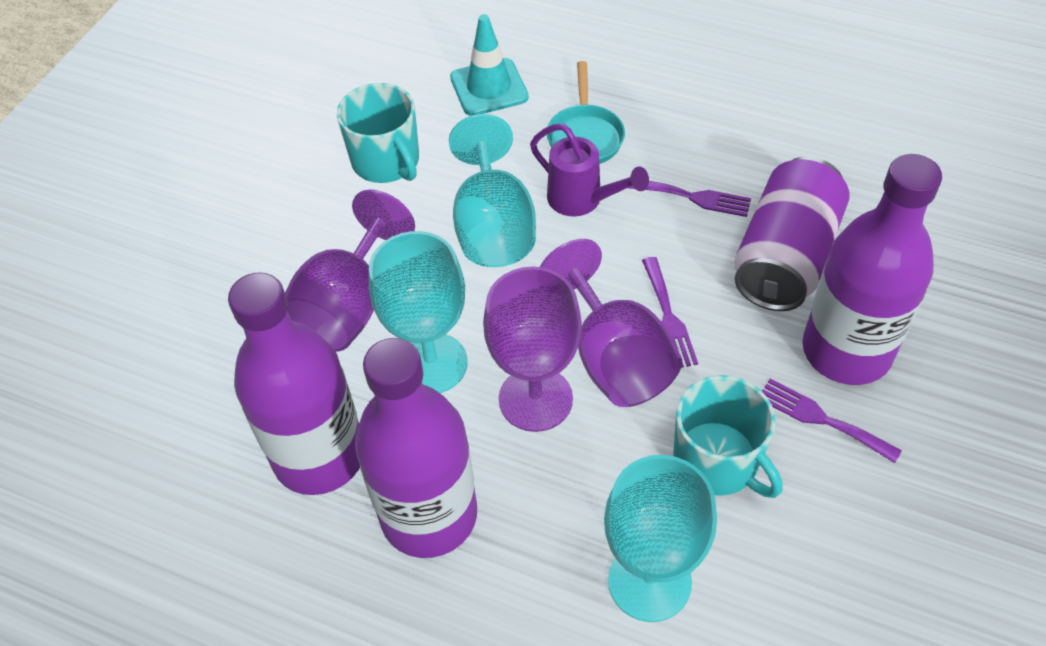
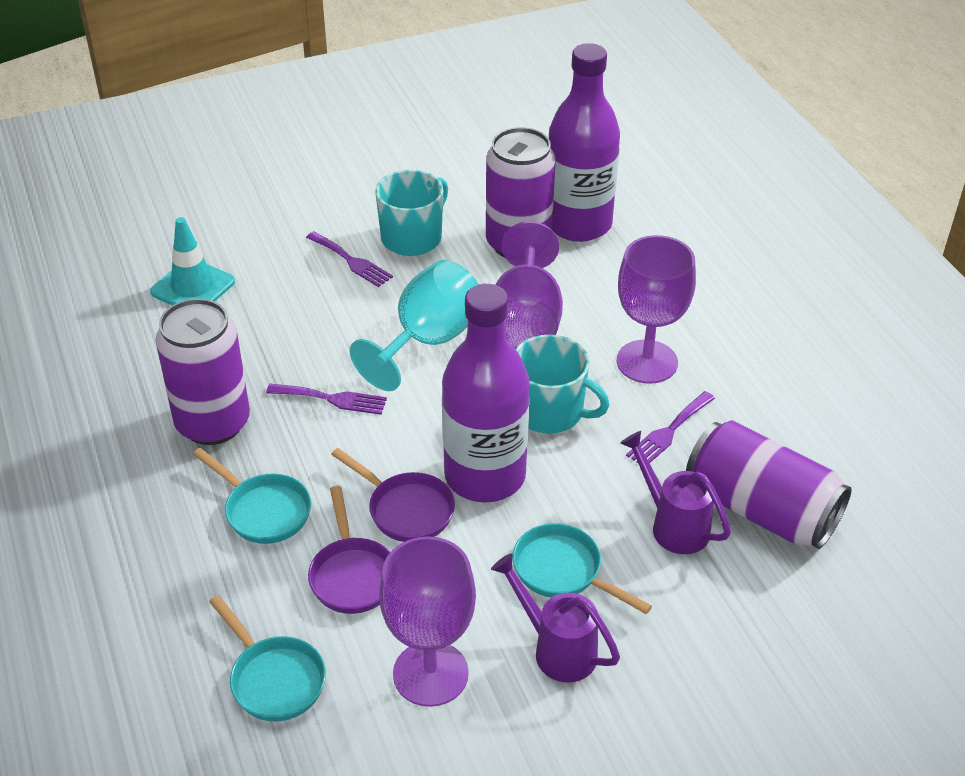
purple bottle: [228,272,360,495] [355,338,477,558] [803,154,942,385] = 3 -> [442,284,530,502] [549,43,620,242] = 2
purple can: [735,156,850,311] = 1 -> [155,298,250,445] [486,127,555,258] [686,420,852,549] = 3
purple pan: none = 0 -> [308,486,390,614] [331,448,455,542] = 2
purple watering can: [530,124,649,216] = 1 -> [491,553,620,682] [620,431,731,554] = 2
turquoise goblet: [369,231,468,393] [449,114,536,267] [604,455,717,622] = 3 -> [350,260,479,391] = 1
turquoise pan: [547,61,625,164] = 1 -> [193,448,311,544] [209,595,326,722] [512,523,652,614] = 3

